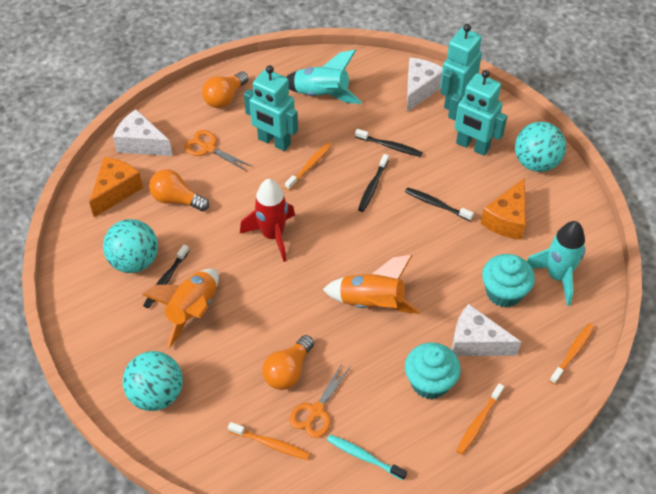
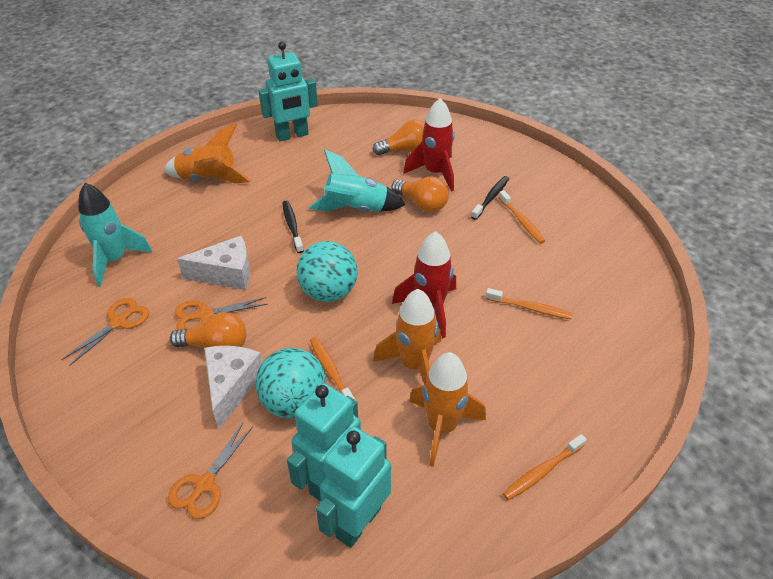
black toothbrush: [143,244,189,308] [355,129,423,157] [358,154,389,212] [405,187,474,221] = 4 -> [282,201,304,253] [471,176,509,220] = 2
orange cheese: [89,157,143,217] [480,178,526,240] = 2 -> none = 0
orange rocket: [142,269,219,348] [323,255,420,314] = 2 -> [163,124,251,183] [373,289,441,385] [409,352,486,467] = 3
orange scissors: [184,130,251,171] [290,364,350,438] = 2 -> [61,298,149,366] [168,423,253,519] [174,297,268,330] = 3
red rocket: [240,179,295,262] = 1 -> [392,231,456,338] [403,98,455,192] = 2
turquoise ball: [103,219,158,273] [123,351,183,411] [515,122,566,172] = 3 -> [255,348,326,419] [296,241,358,302] = 2
turquoise cupcake: [405,342,461,399] [482,254,535,308] = 2 -> none = 0
turquoise toothbrush: [327,434,407,480] = 1 -> none = 0
white cheese: [113,109,173,156] [407,58,443,112] [452,304,521,356] = 3 -> [177,236,250,290] [204,346,262,429] = 2

